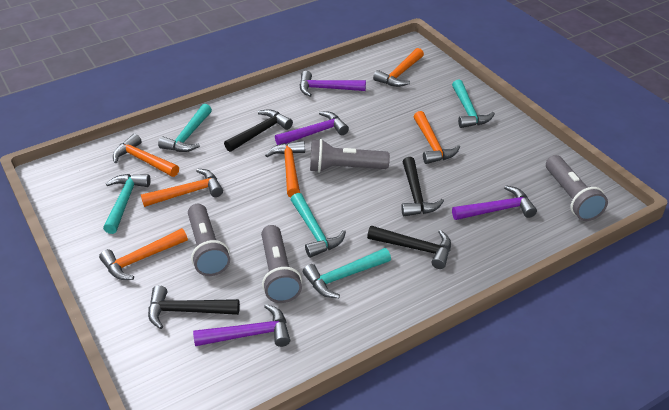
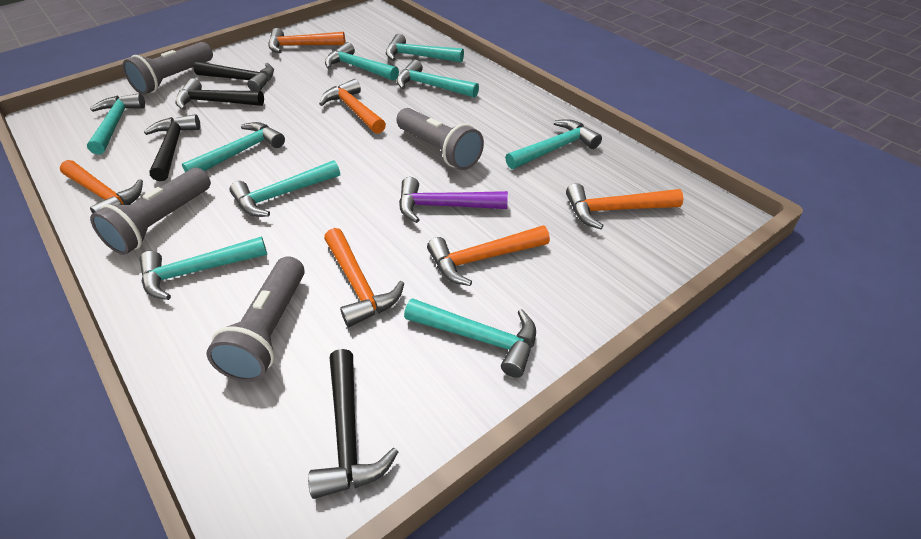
purple hammer: [193,304,290,347] [275,111,349,145] [300,71,366,97] [452,185,537,220] = 4 -> [399,177,508,223] = 1
turquoise hammer: [103,174,151,234] [158,104,212,152] [291,193,346,258] [303,248,391,298] [452,79,495,128] = 5 -> [87,93,145,155] [139,236,267,300] [182,122,285,172] [230,160,340,217] [325,42,399,81] [386,34,464,63] [396,60,479,98] [404,298,536,378] [505,119,602,169] = 9

